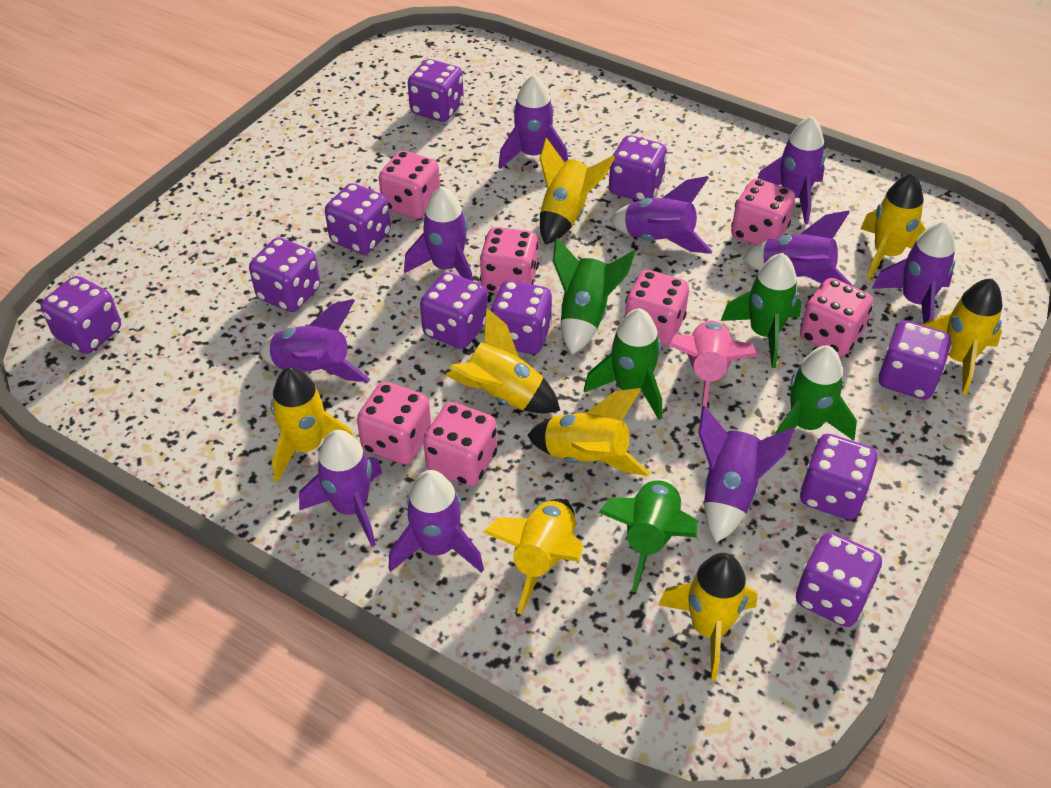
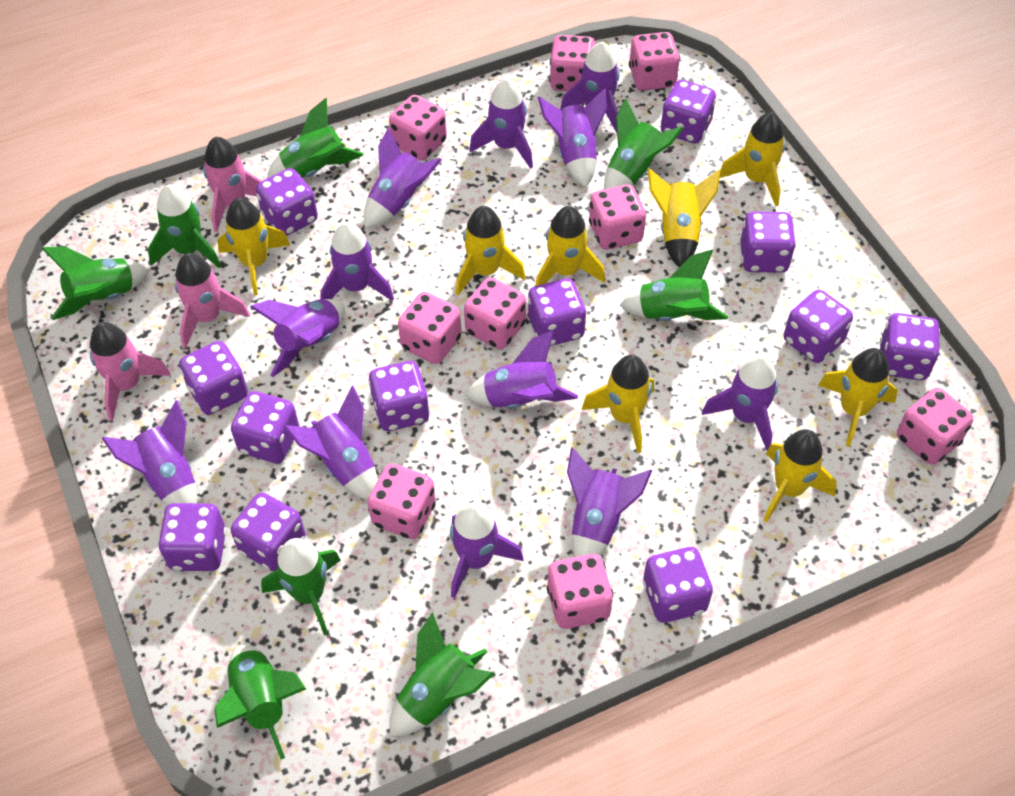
green rocket: [553,237,635,354] [584,308,662,420] [598,478,697,593] [721,253,802,368] [775,345,857,441] = 5 -> [42,246,150,320] [148,184,221,268] [214,645,306,760] [261,538,341,636] [267,98,364,178] [390,612,494,737] [604,98,684,189] [620,249,728,321] = 8
pink dice: [357,382,431,464] [379,151,440,219] [423,402,497,486] [480,227,539,293] [625,270,689,345] [731,179,795,245] [800,278,873,356] = 7 -> [368,463,436,539] [389,95,447,160] [398,292,462,364] [464,277,526,349] [547,554,613,629] [549,35,596,91] [589,184,646,250] [629,32,680,91] [897,388,973,465] = 9
pink rocket: [669,321,758,408] = 1 -> [90,322,171,421] [175,253,250,348] [203,137,262,232] = 3
purple dice: [40,276,121,354] [249,237,320,312] [325,183,391,255] [408,59,464,122] [420,272,488,349] [490,280,552,354] [609,135,667,201] [796,532,882,627] [800,434,877,520] [879,321,952,400] = 10 -> [158,503,227,571] [179,341,248,415] [231,391,299,463] [231,493,306,571] [256,168,318,236] [368,361,430,431] [528,279,587,346] [643,547,713,623] [661,80,716,144] [740,212,796,273] [784,290,853,363] [880,313,940,380] = 12
purple rocket: [259,299,370,382] [299,430,382,547] [388,470,484,573] [404,187,473,281] [498,75,568,169] [609,176,713,254] [698,406,795,543] [742,210,854,287] [757,116,825,225] [872,221,955,324] = 10 -> [101,400,197,506] [251,299,345,377] [284,386,378,500] [320,222,394,301] [364,127,442,228] [450,502,524,599] [465,330,578,409] [469,78,533,169] [538,88,607,188] [560,42,619,133] [567,448,652,557] [702,354,778,450] = 12

